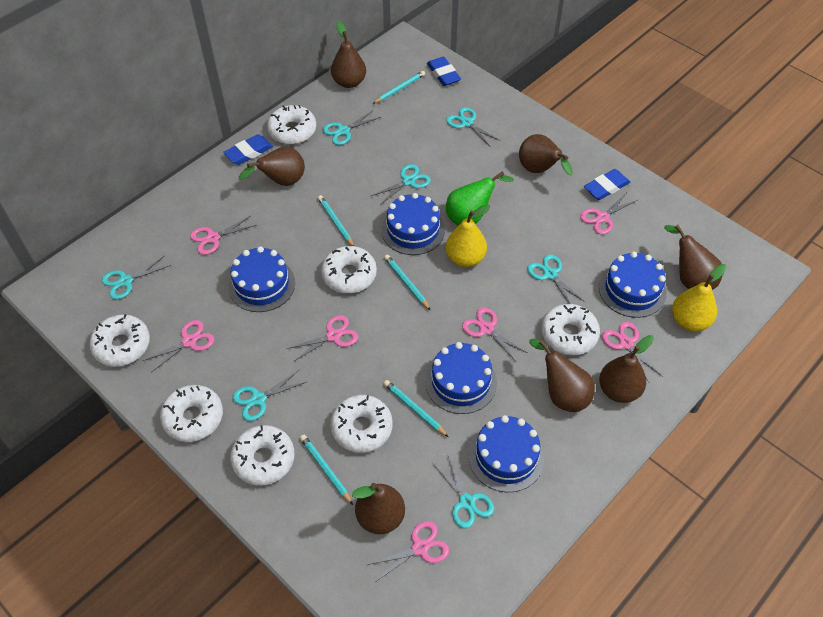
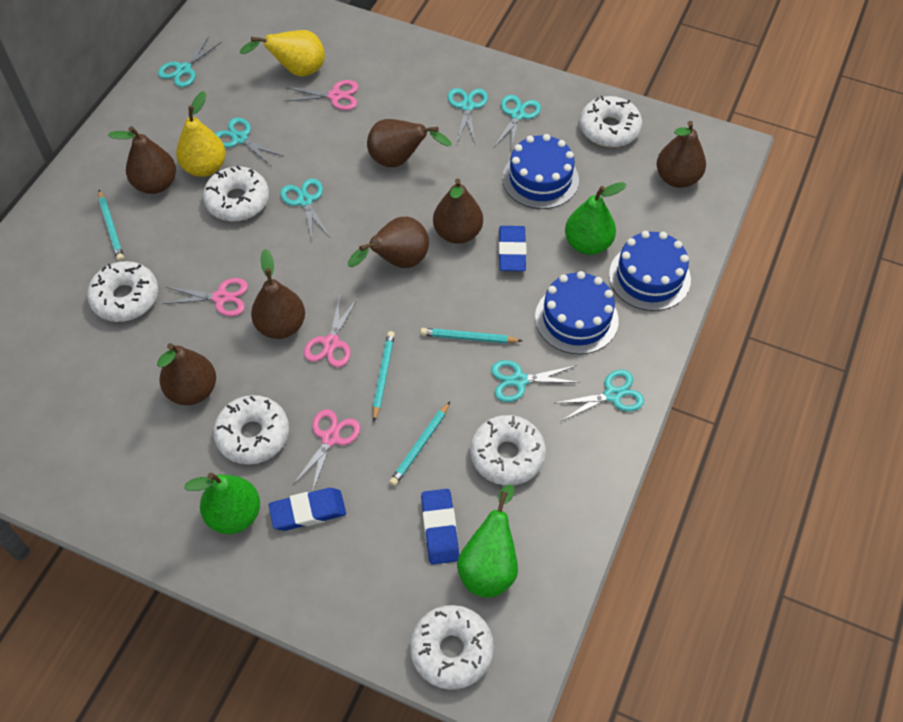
blue cake: [228,246,295,312] [381,193,445,255] [425,342,497,414] [469,415,544,492] [599,251,667,318] = 5 -> [502,134,579,209] [535,271,619,354] [609,231,691,311] = 3
green pear: [446,171,514,226] = 1 -> [184,473,260,534] [457,484,518,598] [565,182,627,255] = 3
pink scissors: [143,320,214,373] [190,216,257,255] [286,315,358,362] [367,521,449,581] [462,307,527,363] [580,192,638,234] [602,322,663,382] = 7 -> [163,278,248,316] [286,80,359,110] [292,409,361,492] [304,294,358,367] = 4
turquoise pencil: [300,435,353,505] [318,195,354,246] [372,71,425,104] [384,255,430,310] [384,380,449,437] = 5 -> [99,190,124,261] [373,331,395,422] [389,402,450,486] [420,328,522,343] = 4
white donut: [89,314,150,367] [160,385,223,442] [230,425,294,486] [267,105,316,144] [321,246,377,293] [330,395,393,453] [541,304,600,355] = 7 -> [87,261,158,322] [203,166,269,222] [213,395,289,465] [410,605,494,690] [470,415,546,486] [579,96,642,147] = 6

